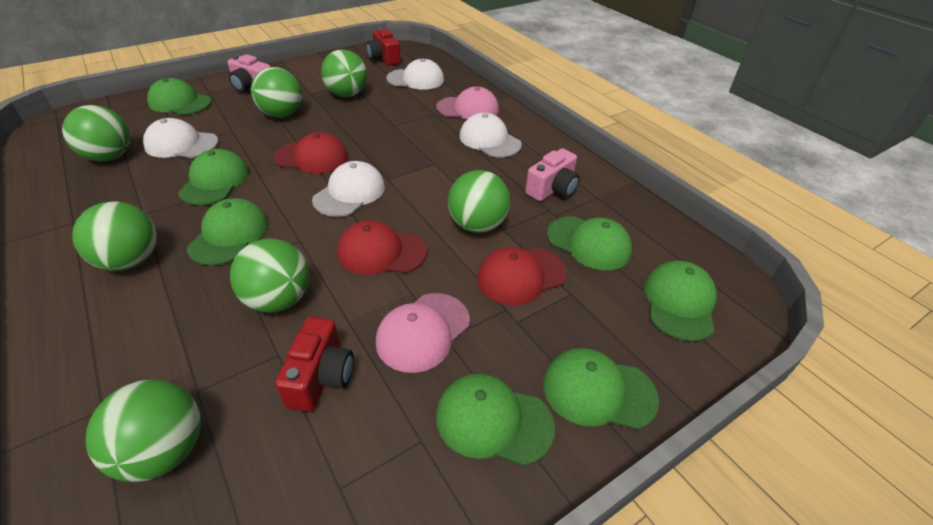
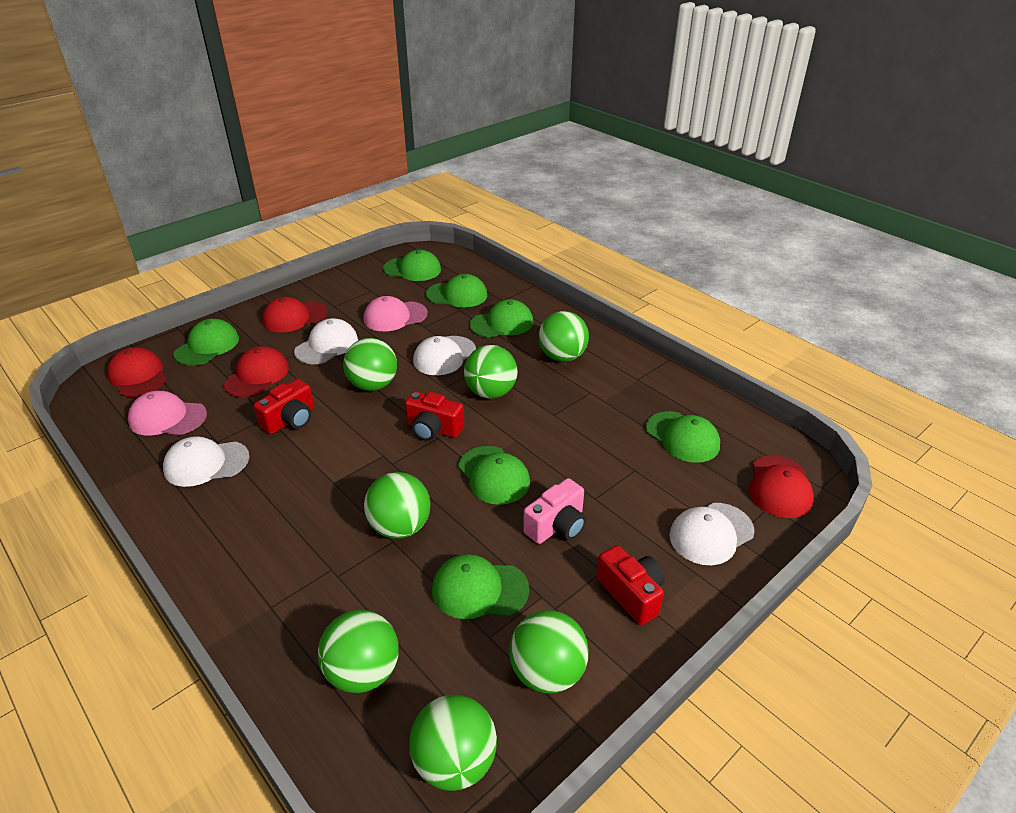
pink camera: [227,54,271,92] [525,148,580,201] = 2 -> [523,478,586,544] = 1
red camera: [275,317,354,412] [366,28,401,66] = 2 -> [254,379,314,434] [405,391,464,441] [597,545,665,625] = 3
red cap: [274,132,348,173] [337,220,427,275] [477,247,567,305] = 3 -> [107,347,167,397] [224,346,289,398] [262,297,328,333] [748,455,814,518] = 4

